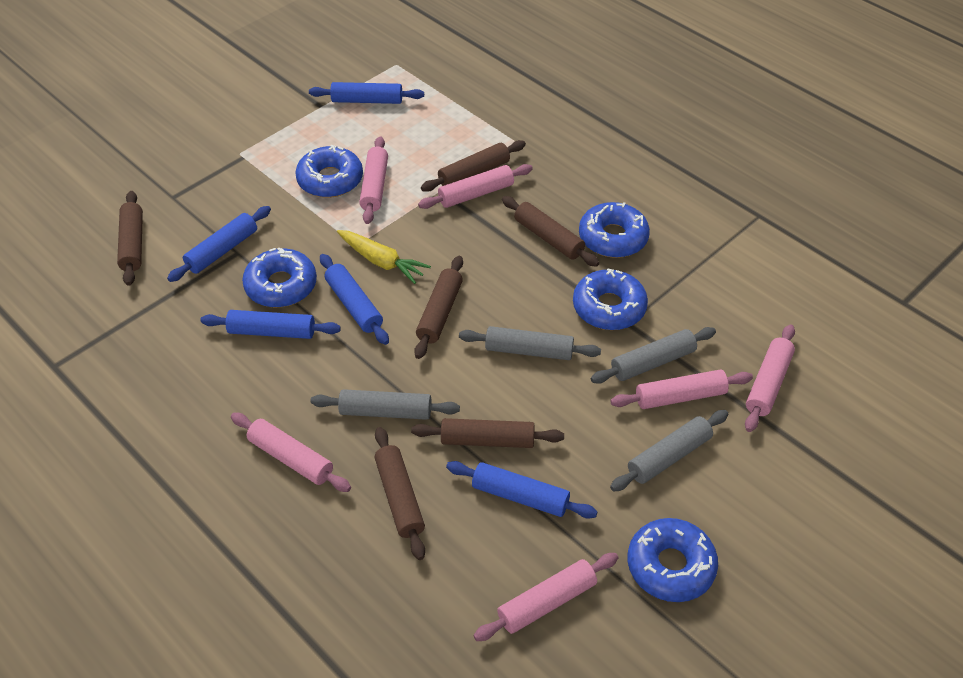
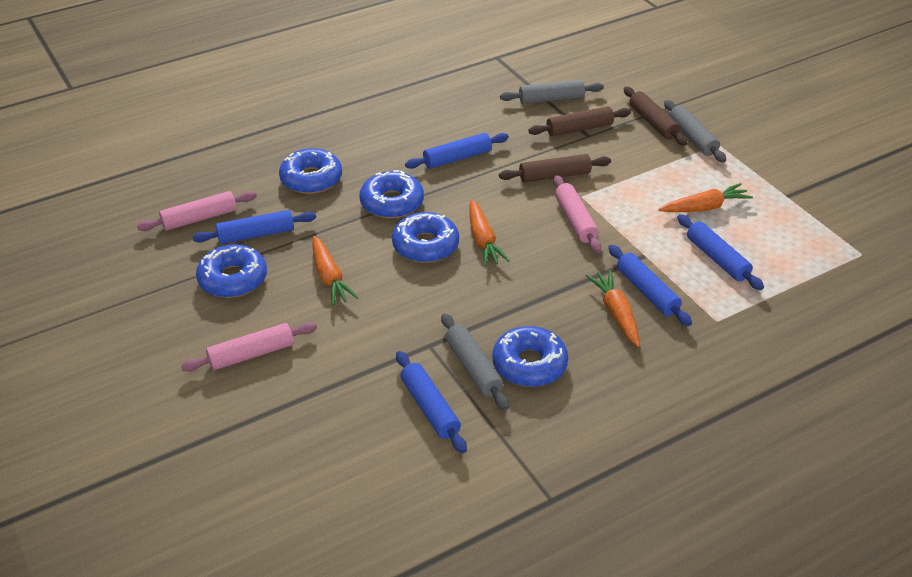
brown rolling pin: [117,191,143,286] [374,427,425,560] [411,418,564,448] [414,256,463,359] [421,140,526,192] [502,196,599,267] = 6 -> [499,154,611,182] [528,106,631,136] [624,87,687,146] = 3
grey rolling pin: [310,389,460,420] [459,326,601,360] [591,327,716,384] [610,410,728,491] = 4 -> [441,313,509,410] [500,80,604,104] [664,100,726,163] = 3
orange carrot: none = 0 -> [312,236,359,306] [469,200,510,266] [586,270,640,347] [658,183,753,212] = 4
pink rolling pin: [231,413,351,492] [359,136,388,224] [418,164,533,209] [473,553,618,641] [610,370,753,409] [745,324,795,432] = 6 -> [137,191,257,231] [181,322,317,372] [553,175,601,253] = 3
yellow carrot: [337,230,431,284] = 1 -> none = 0

